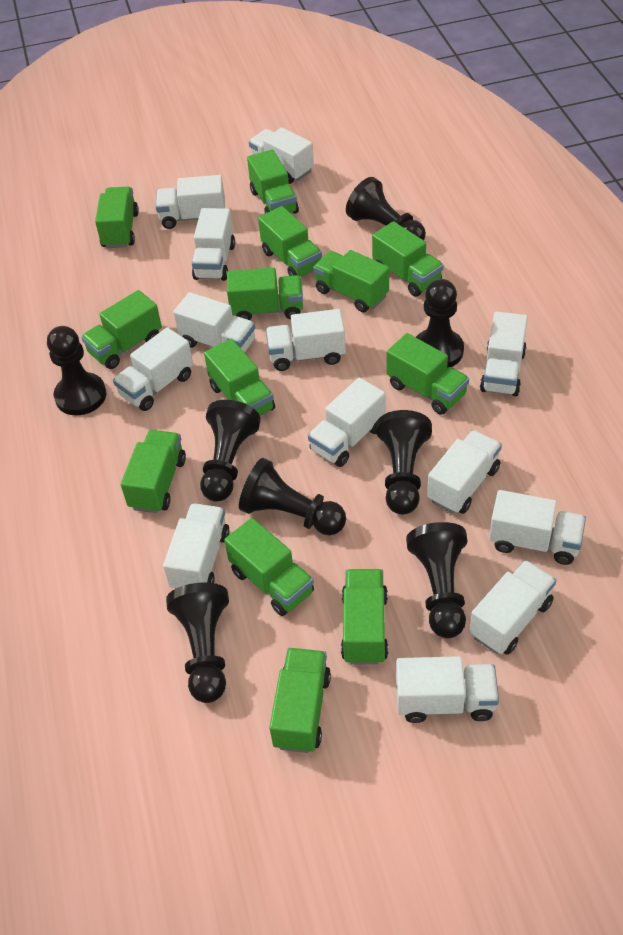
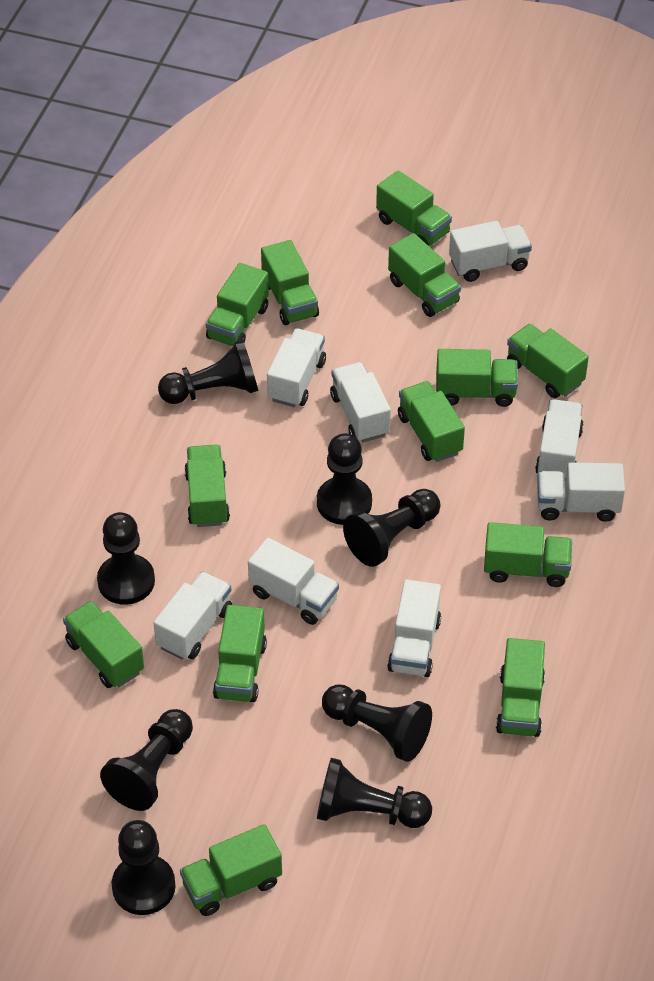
white truck: [113,327,193,411] [156,175,225,229] [163,504,230,589] [173,292,255,353] [192,208,235,281] [249,127,314,184] [266,309,346,371] [308,378,385,467] [396,656,499,723] [427,430,502,514] [469,560,556,655] [480,311,528,396] [489,490,586,565] = 13 -> [153,571,232,660] [248,538,339,625] [267,328,326,407] [330,362,391,442] [387,579,441,677] [449,221,532,282] [535,399,584,480] [537,462,625,522] = 8

